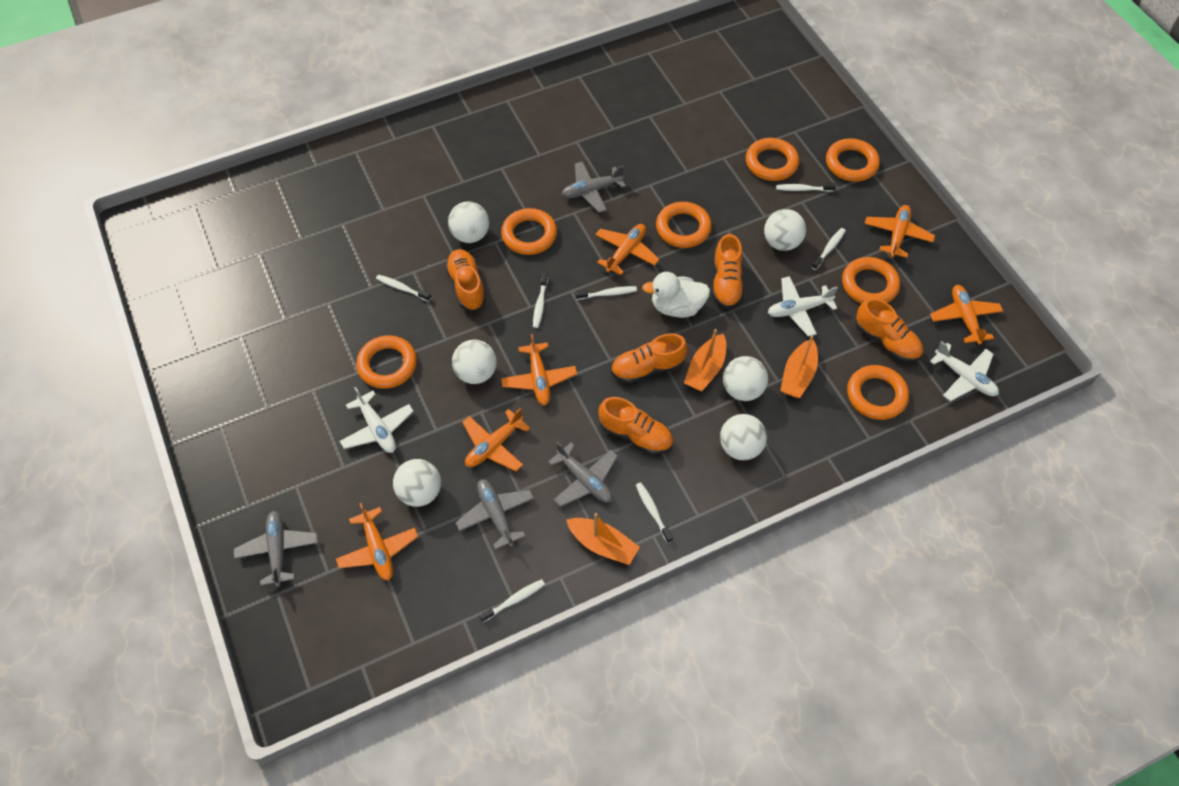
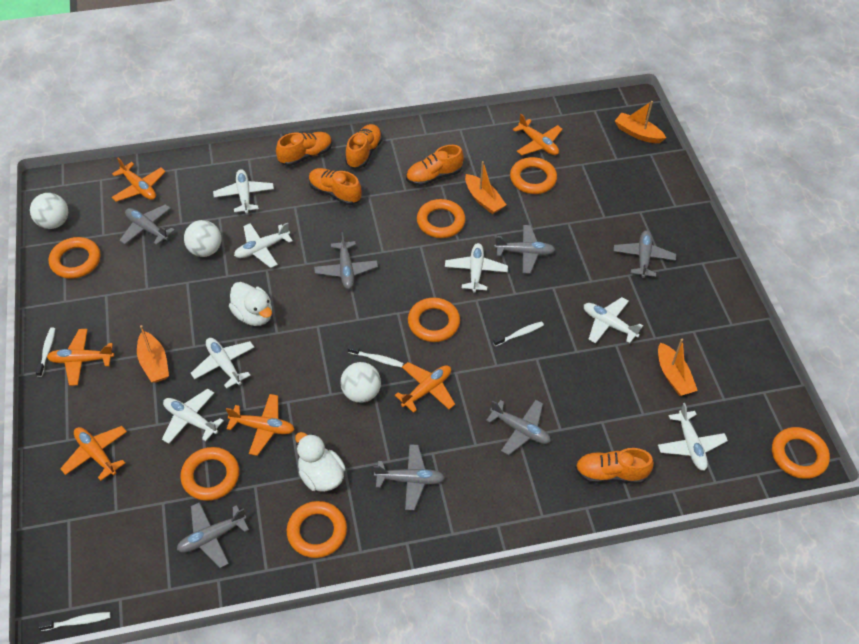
grey plane: [234,511,318,587] [455,479,534,550] [548,442,618,507] [561,161,626,213] = 4 -> [120,204,175,245] [177,502,249,568] [314,232,378,289] [374,444,445,510] [486,400,551,455] [494,225,555,274] [613,230,676,278] = 7
orange boat: [566,513,640,565] [684,329,726,391] [780,335,818,398] = 3 -> [137,325,169,383] [465,161,506,214] [615,101,666,143] [658,339,698,396] = 4
white ball: [393,459,441,507] [448,201,489,243] [452,340,497,384] [720,414,767,460] [723,356,768,401] [764,209,806,251] = 6 -> [30,193,68,229] [184,220,221,257] [340,362,381,403] = 3
white duck: [642,272,710,318] = 1 -> [229,282,272,326] [295,432,346,492] = 2
white plane: [340,387,414,453] [768,276,838,337] [930,341,999,401] = 3 -> [162,389,224,444] [191,338,254,389] [213,169,274,214] [234,223,293,268] [445,243,508,292] [584,297,643,344] [658,403,728,471] = 7
white toothbrush: [376,274,431,302] [479,579,545,622] [533,273,548,328] [575,286,637,300] [636,482,673,543] [776,183,836,192] [812,228,846,270] = 7 -> [35,327,55,377] [38,612,110,631] [348,345,404,367] [493,321,544,346] = 4

